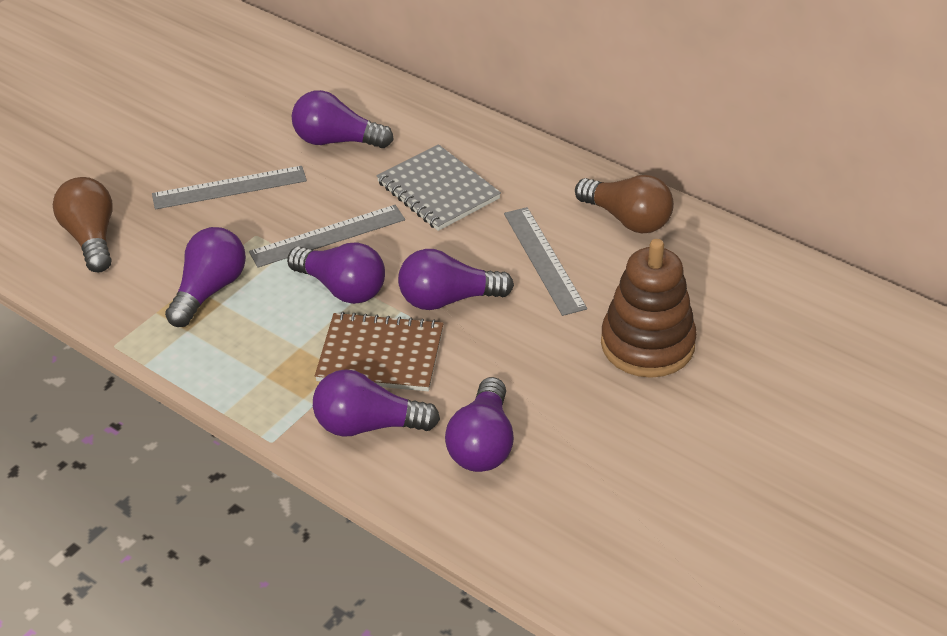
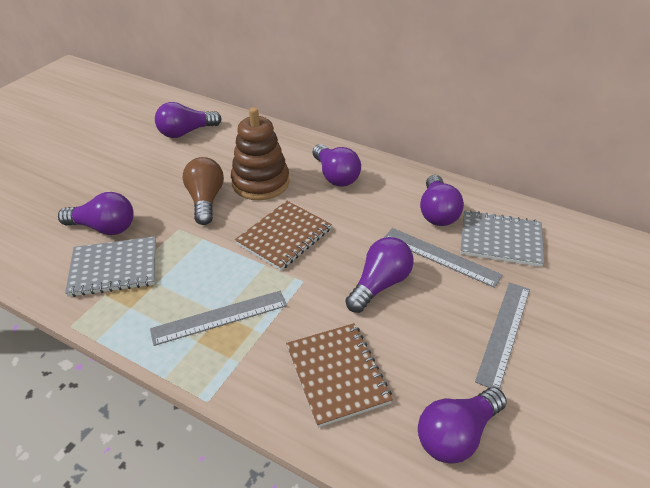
brown light bulb: [53,177,113,272] [575,175,674,233] = 2 -> [183,157,224,225] = 1
brown notebook: [315,312,444,391] = 1 -> [235,201,332,271] [286,323,393,428] = 2
grey notebook: [377,144,501,231] = 1 -> [65,237,156,297] [460,210,544,267] = 2

